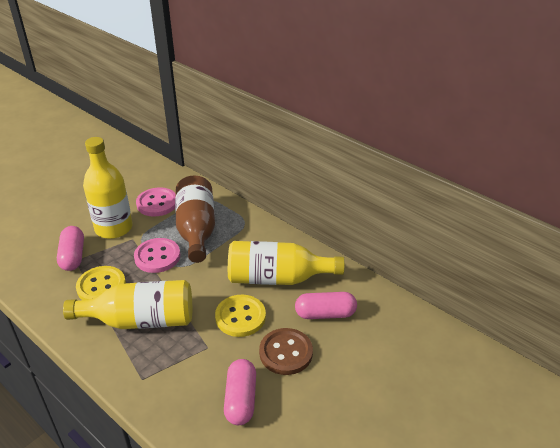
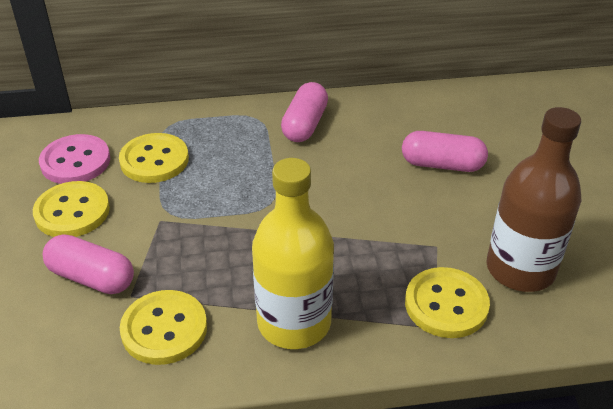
brown button: [259,328,313,375] = 1 -> none = 0
pink button: [134,238,180,273] [136,187,176,217] = 2 -> [39,134,110,184] = 1
yellow bottle: [63,280,192,329] [83,137,133,239] [228,241,345,285] = 3 -> [252,158,334,349] = 1
yellow button: [76,266,126,300] [215,295,266,337] = 2 -> [33,181,110,237] [119,133,189,183] [120,290,207,365] [405,267,490,338] = 4

